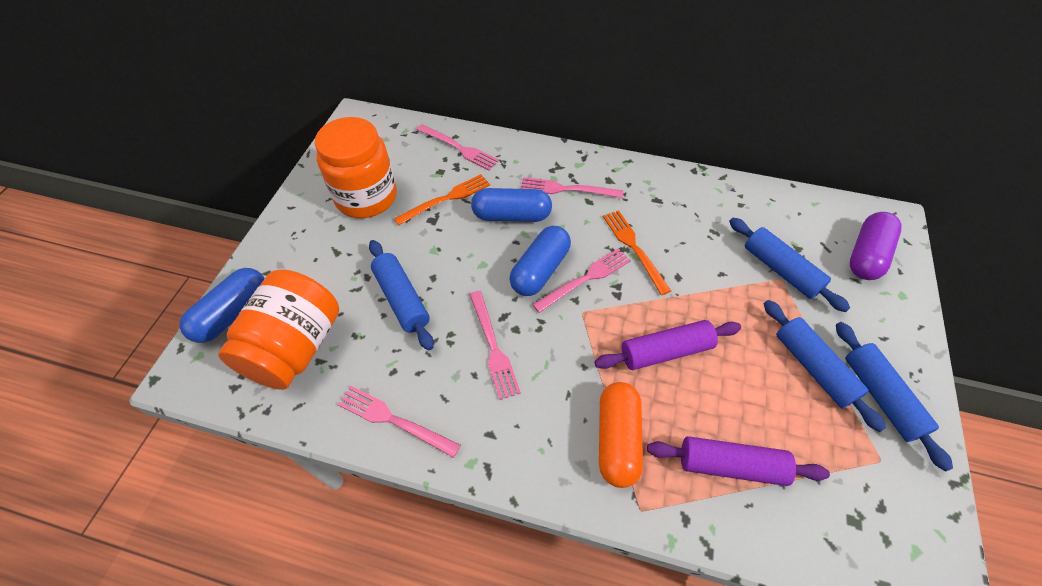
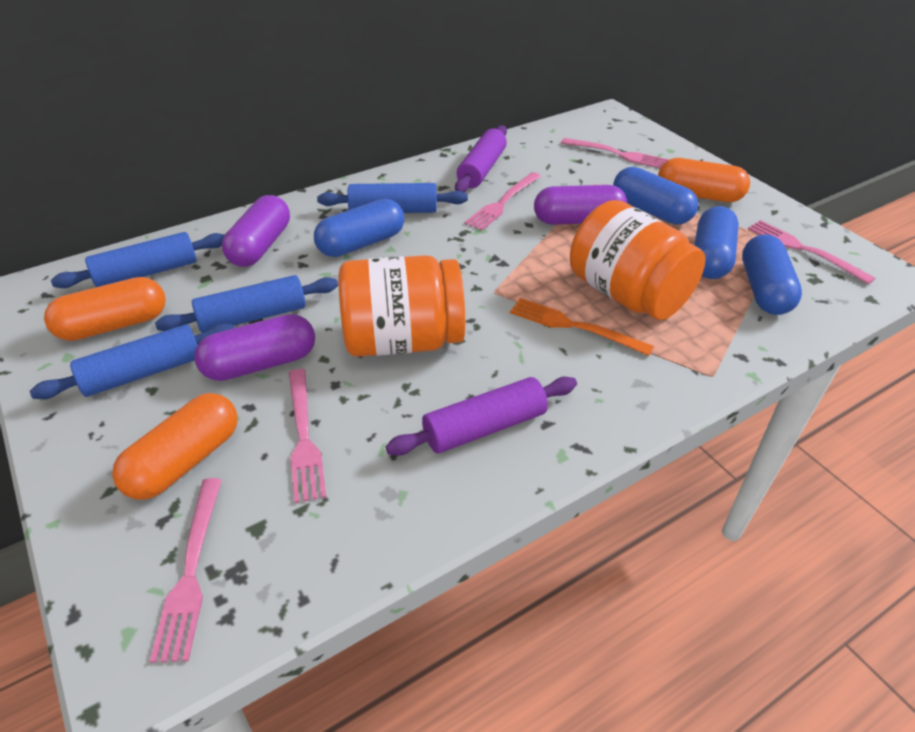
blue capsule: [180,268,265,343] [471,188,552,222] [509,226,571,296] = 3 -> [314,199,405,257] [613,167,698,224] [694,206,739,279] [742,234,802,315] = 4
orange capsule: [599,382,643,488] = 1 -> [44,277,166,341] [112,393,238,500] [658,158,750,202] = 3
orange fork: [394,174,490,225] [603,210,671,295] = 2 -> [510,298,654,356] = 1
purple capsule: [850,212,901,280] = 1 -> [194,314,315,381] [222,195,290,267] [534,185,627,225] = 3

